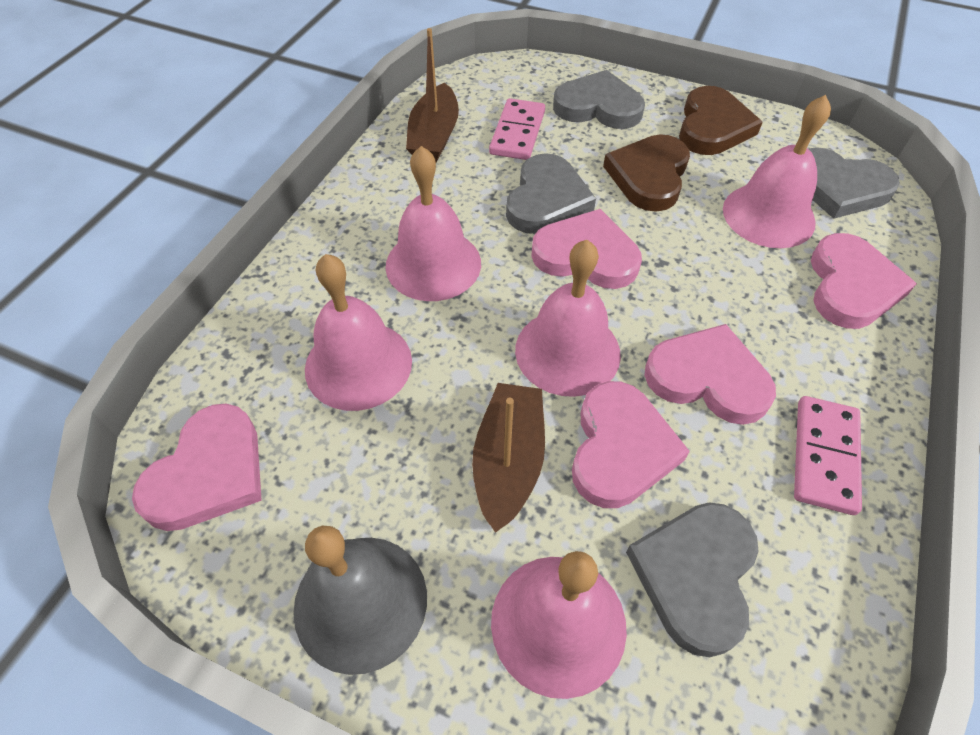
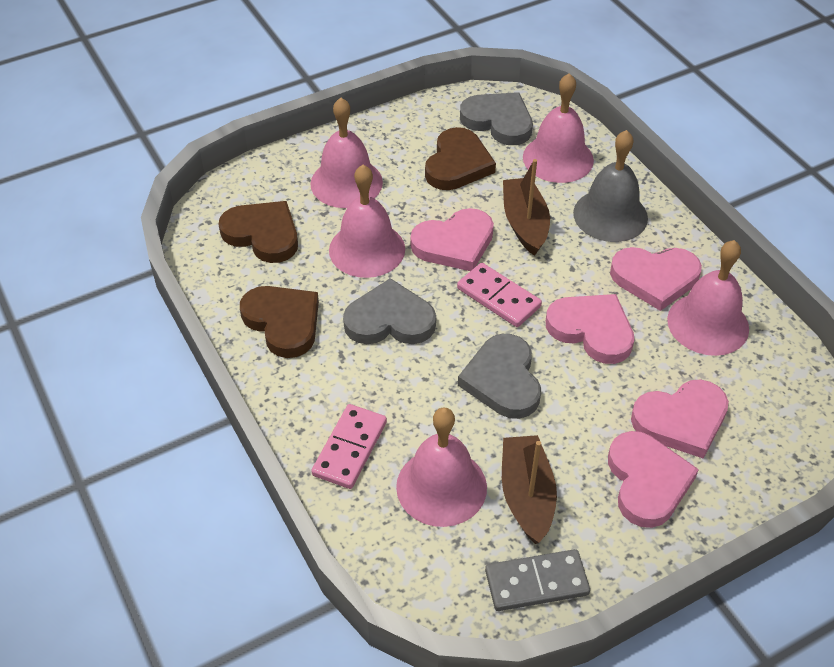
brown heart: [603,134,690,212] [679,86,763,155] = 2 -> [218,201,298,263] [240,286,319,358] [425,127,496,190] = 3
grey domino: none = 0 -> [485,549,590,611] = 1
grey heart: [506,153,596,234] [553,70,645,129] [626,502,759,657] [809,147,900,219] = 4 -> [343,278,436,344] [458,334,541,419] [460,92,533,145] = 3

